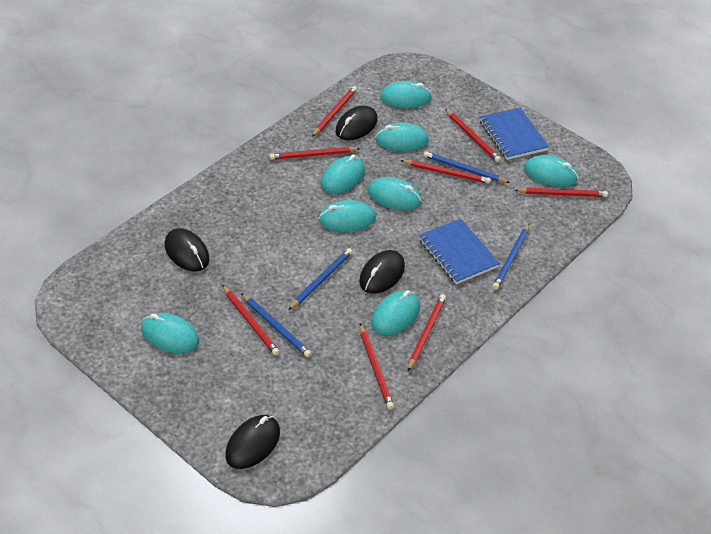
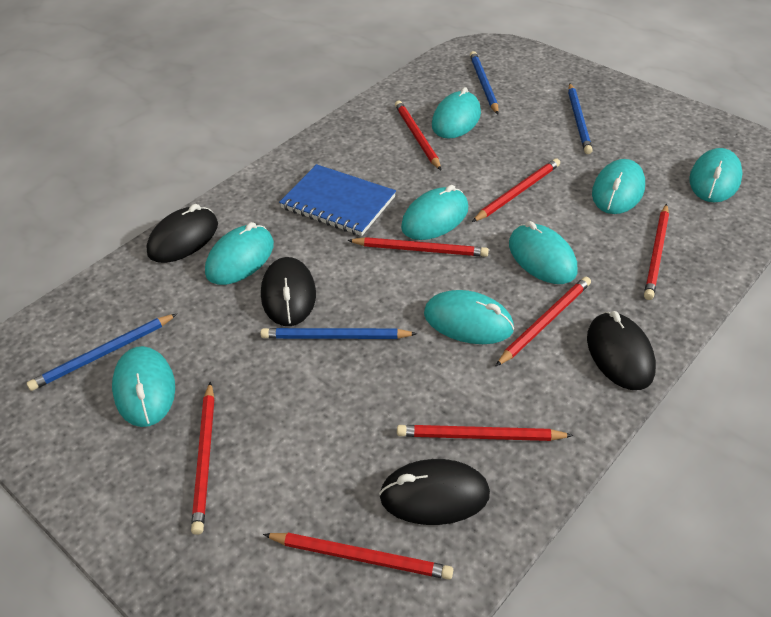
blue notebook: [418,219,500,284] [480,108,549,160] = 2 -> [279,164,396,236] = 1

